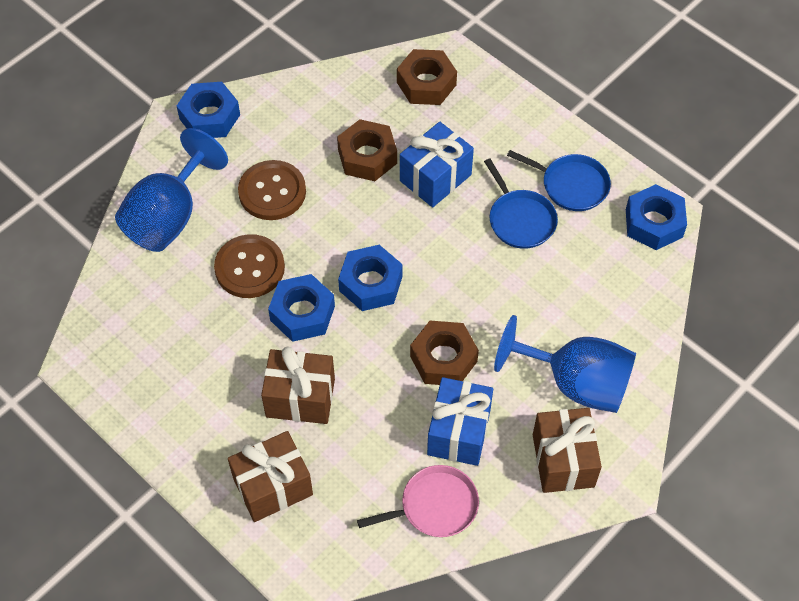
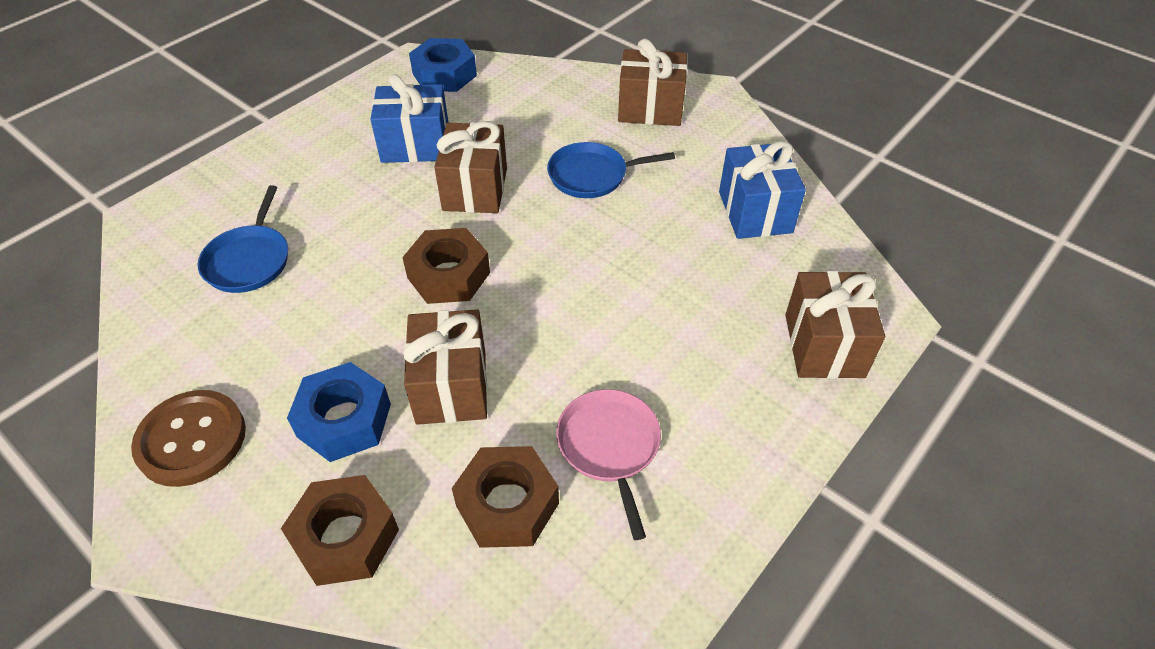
blue goblet: [115,128,228,252] [494,315,636,413] = 2 -> none = 0
blue nut: [177,82,240,138] [268,274,335,342] [338,245,403,311] [626,184,687,250] = 4 -> [287,362,391,462] [409,38,477,92] = 2
brown button: [214,234,285,298] [238,160,306,220] = 2 -> [131,390,246,487] = 1
brown gift: [228,431,313,522] [261,346,335,424] [533,408,602,493] = 3 -> [403,309,487,425] [434,121,507,213] [618,39,687,126] [785,271,885,379] = 4

